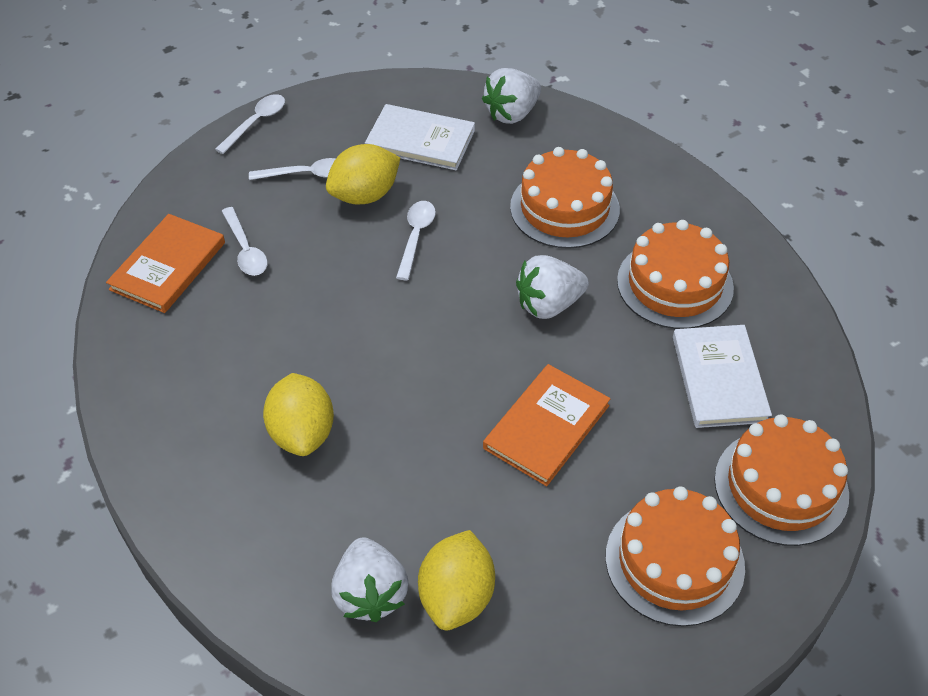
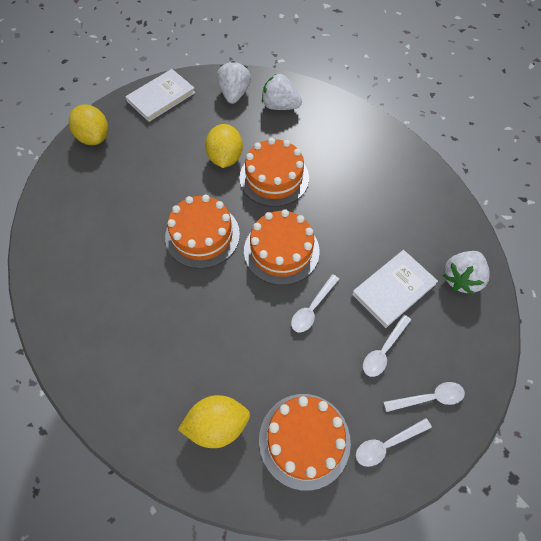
orange book: [106,214,225,313] [483,364,611,486] = 2 -> none = 0

